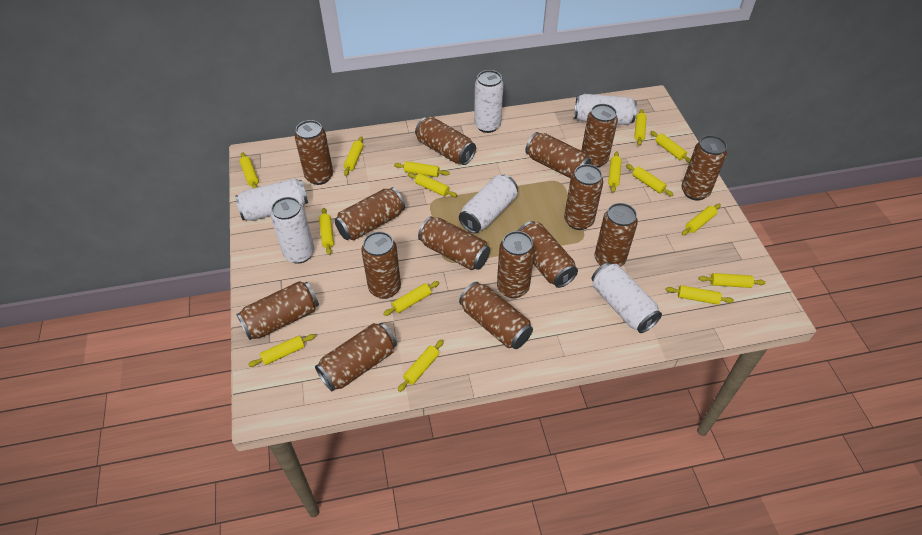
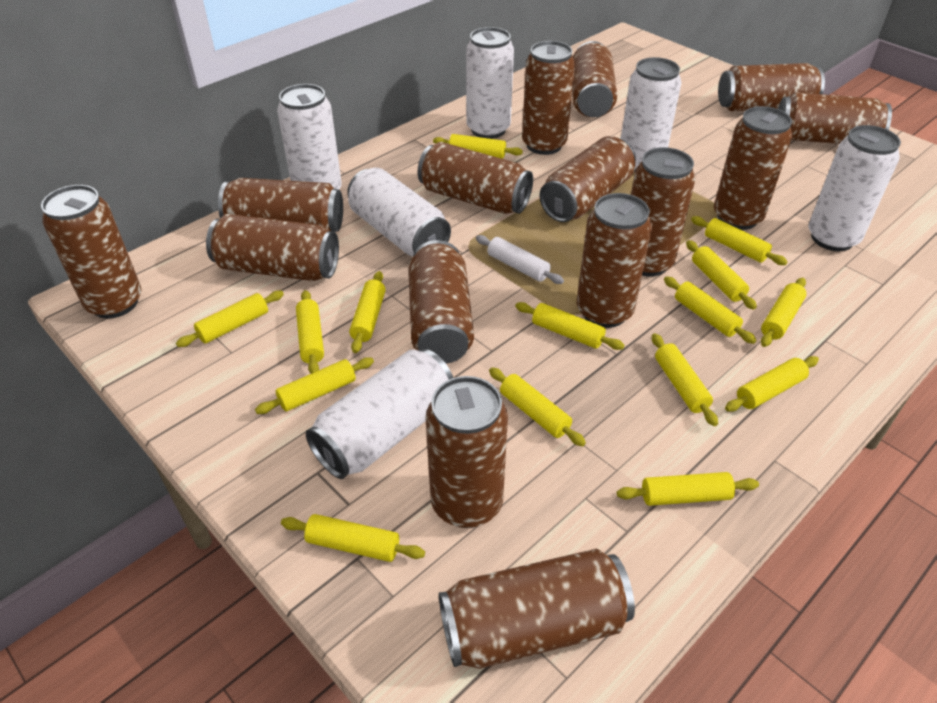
white rolling pin: none = 0 -> [476,235,564,284] = 1

